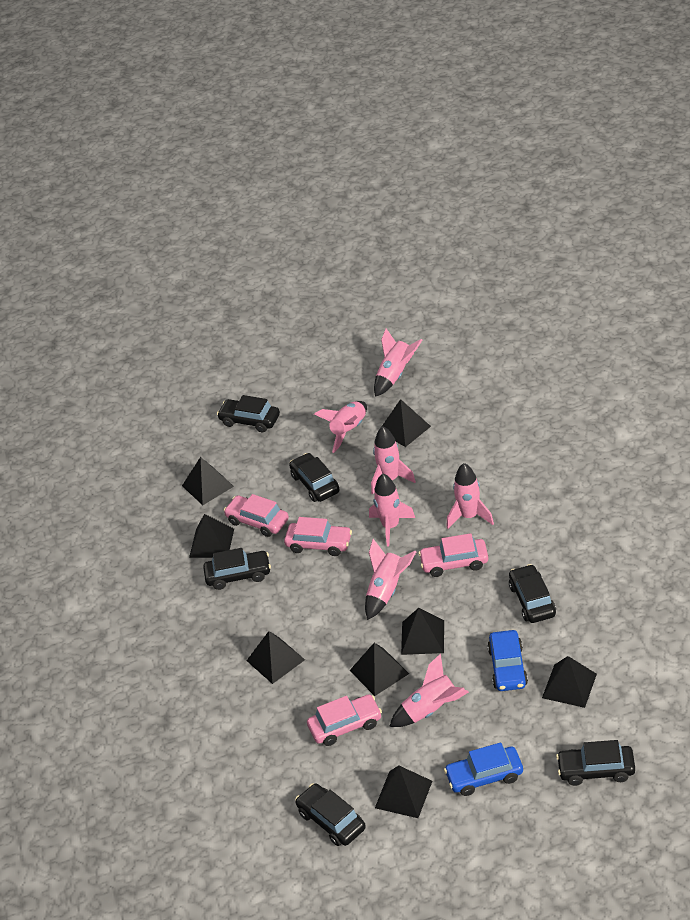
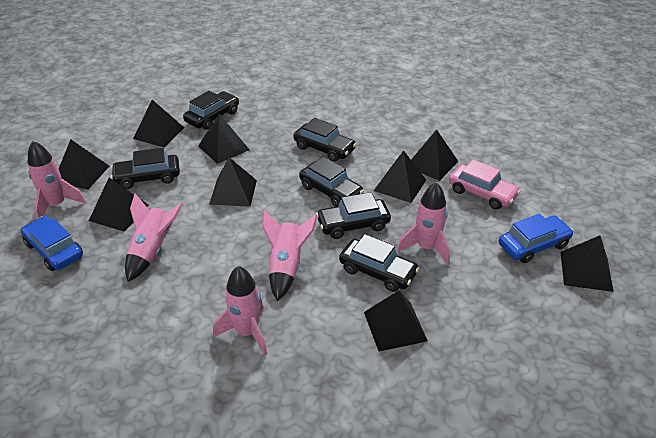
black pyramid: [182,457,234,505] [189,514,234,558] [246,631,305,684] [349,643,409,696] [375,765,432,818] [382,399,431,447] [401,608,444,655] [542,656,597,708] = 8 -> [59,139,109,190] [89,178,149,232] [133,100,184,147] [198,114,250,164] [209,157,257,207] [364,290,428,351] [374,150,426,203] [411,129,458,181] [560,236,614,292] = 9
pink car: [224,494,289,537] [284,517,352,556] [307,694,382,746] [419,533,488,577] = 4 -> [449,159,521,210] = 1
pink rocket: [314,401,367,453] [365,539,416,620] [369,474,415,546] [371,426,416,494] [374,328,422,397] [389,653,469,727] [446,463,494,529] = 7 -> [28,141,86,219] [125,194,183,282] [213,266,267,355] [262,210,318,301] [397,182,450,265] = 5

